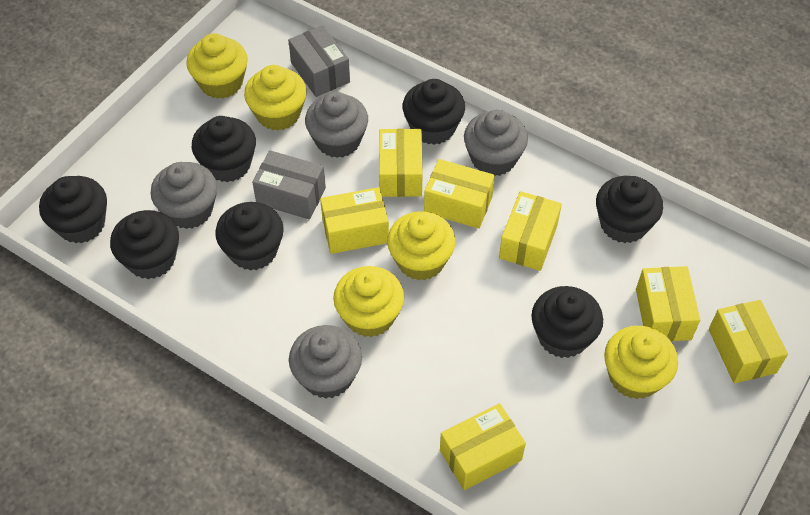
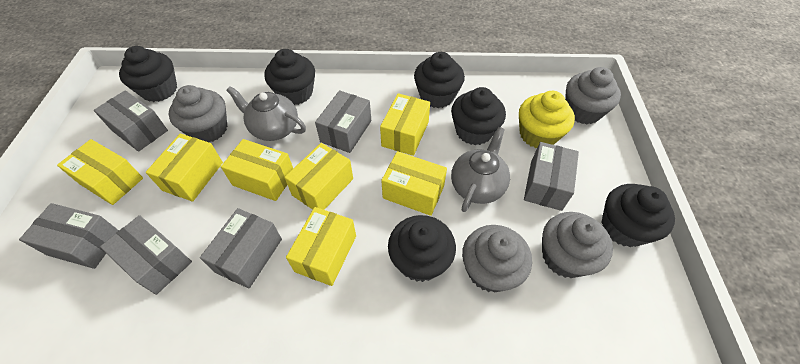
black cupcake: [39,176,107,243] [110,210,179,279] [192,116,256,182] [215,202,284,271] [403,79,465,145] [531,286,603,358] [596,176,663,243] = 7 -> [119,46,177,102] [264,49,315,105] [388,215,456,282] [414,52,465,108] [451,87,506,145] [601,184,675,247] = 6
grey box: [252,150,326,220] [288,25,350,97] = 2 -> [19,203,119,269] [94,90,168,152] [100,215,192,295] [200,208,282,288] [315,90,371,153] [524,142,579,211] = 6
grey teapot: none = 0 -> [226,86,306,141] [451,127,510,212] = 2
yellow cupcake: [186,33,248,99] [244,65,307,131] [333,266,404,337] [387,211,456,280] [604,326,678,399] = 5 -> [519,91,575,148] = 1

